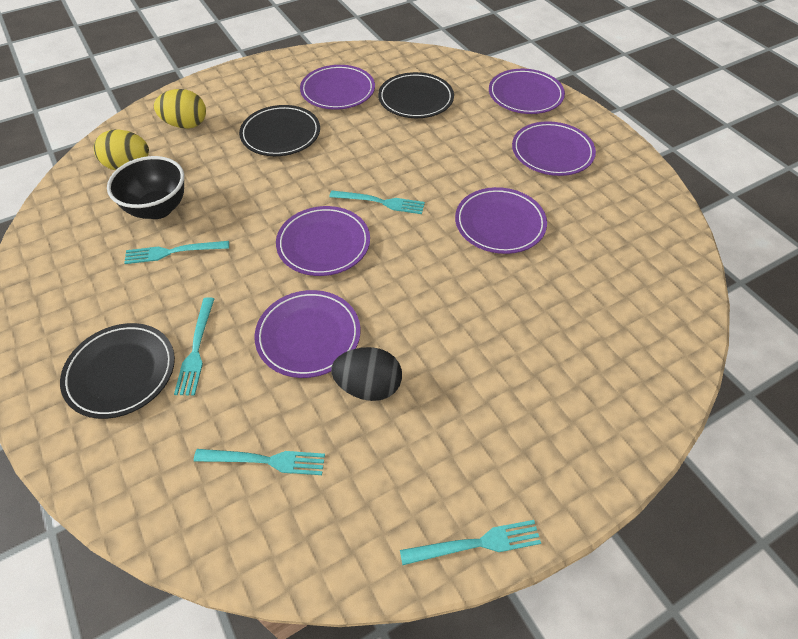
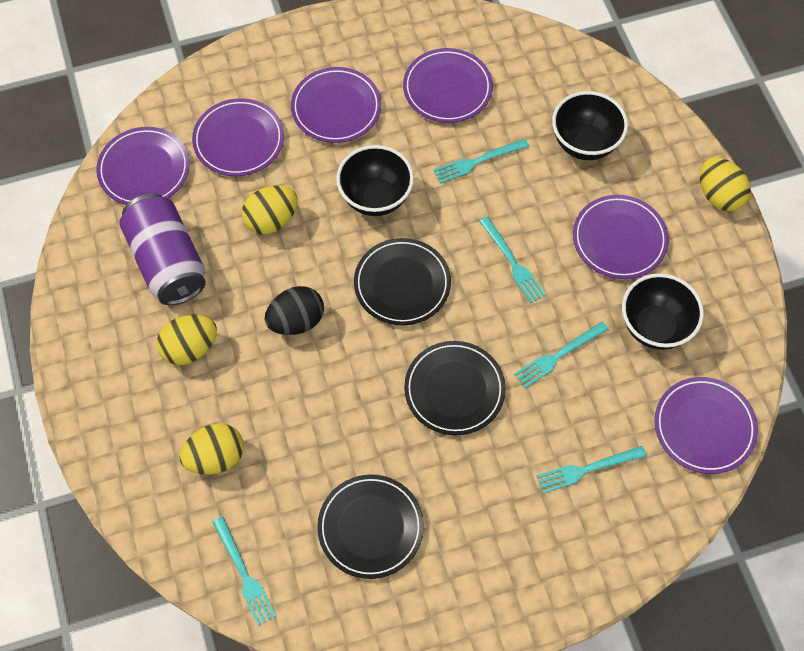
black bowl: [107,156,184,219] = 1 -> [336,145,414,216] [552,91,628,160] [622,273,704,350] = 3
purple can: none = 0 -> [119,194,206,305] = 1
yellow egg: [94,129,149,170] [154,89,206,129] = 2 -> [157,315,217,365] [179,423,244,475] [242,186,298,235] [700,157,751,211] = 4

